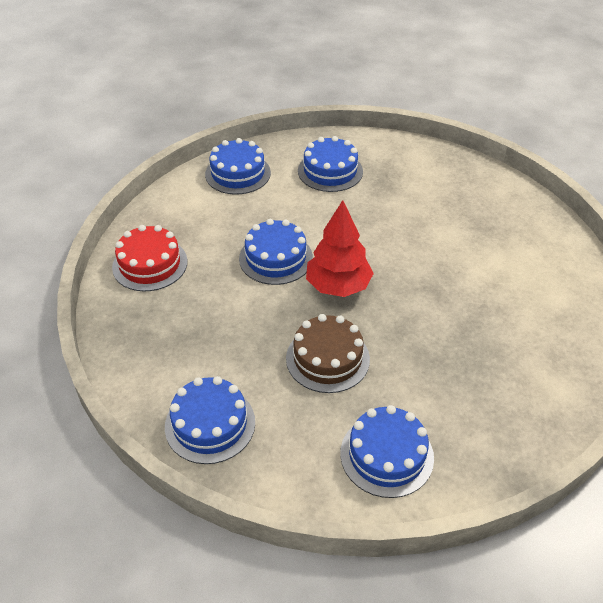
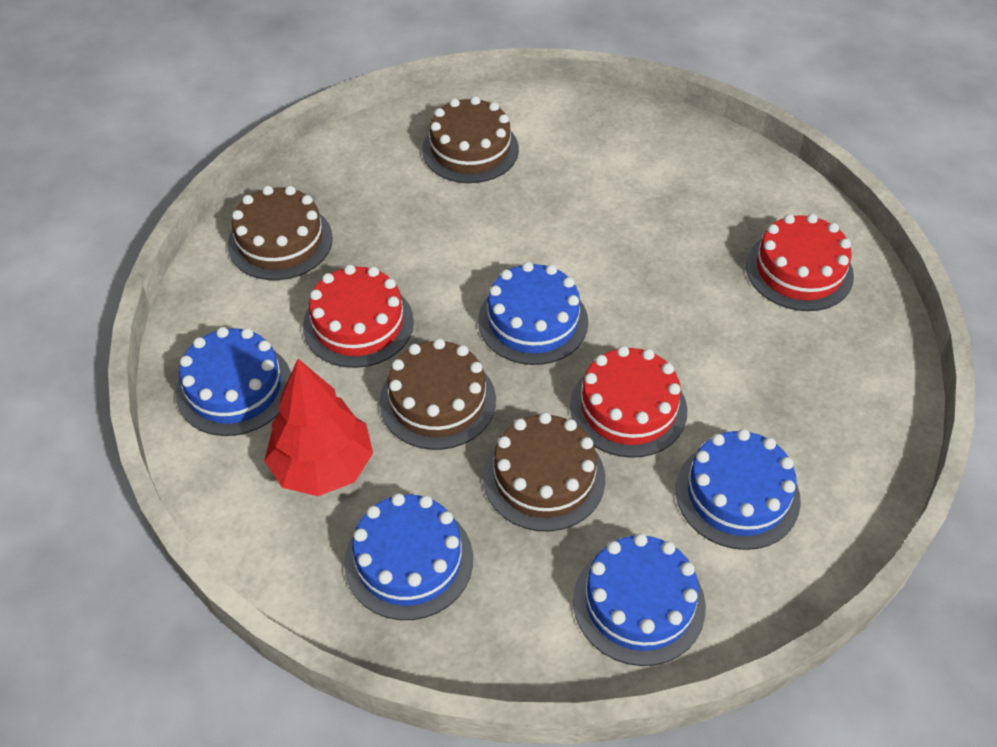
brown cake: [286,314,370,393] = 1 -> [228,186,333,280] [379,338,496,450] [422,96,519,183] [483,412,605,531] = 4
red cake: [112,225,187,291] = 1 -> [303,265,414,368] [570,346,687,458] [746,214,854,311] = 3

